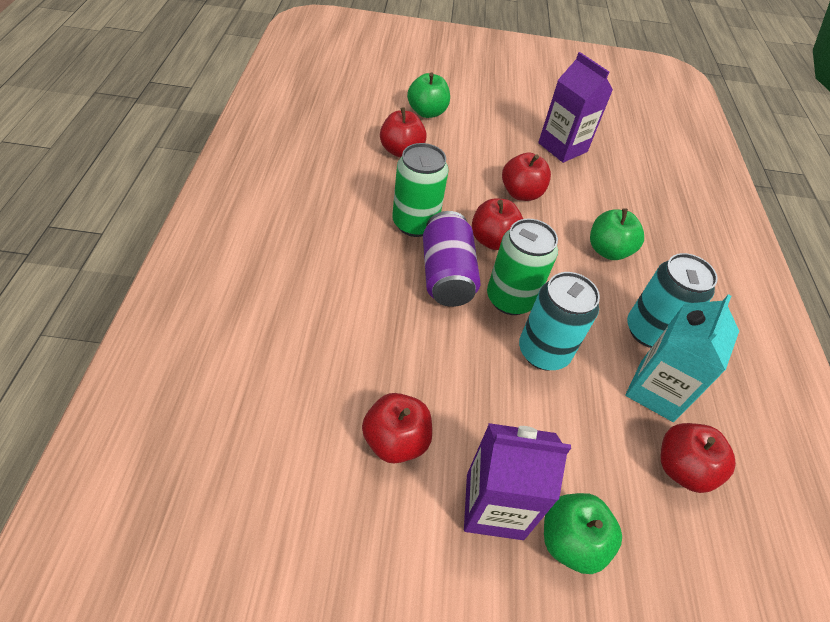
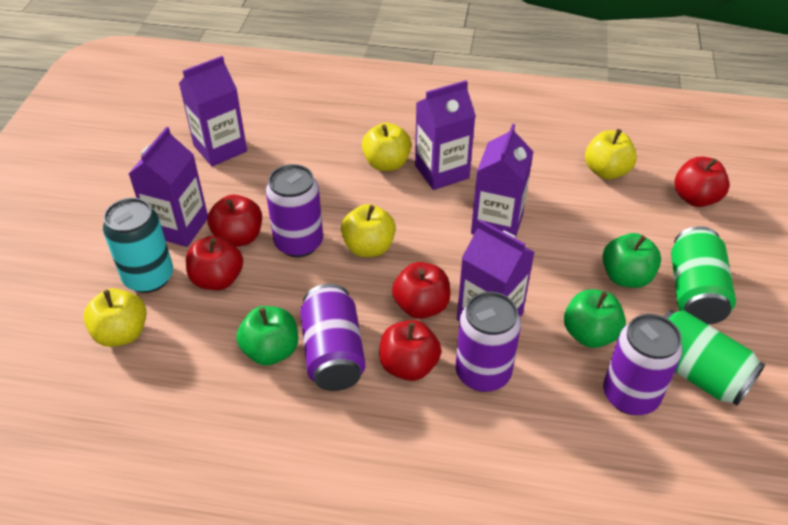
purple can: [423,211,480,307] = 1 -> [266,164,323,257] [300,284,366,391] [455,292,521,392] [603,314,683,415] = 4
purple carton: [464,423,571,540] [538,52,613,163] = 2 -> [129,127,208,247] [179,56,247,167] [415,80,476,190] [457,220,535,322] [471,124,534,236] = 5
turquoise can: [519,272,600,370] [627,253,718,348] = 2 -> [103,198,173,293] = 1
turquoise carton: [625,294,739,422] = 1 -> none = 0
yellow apple: none = 0 -> [83,288,146,347] [341,204,396,257] [362,123,411,171] [585,129,637,179] = 4

